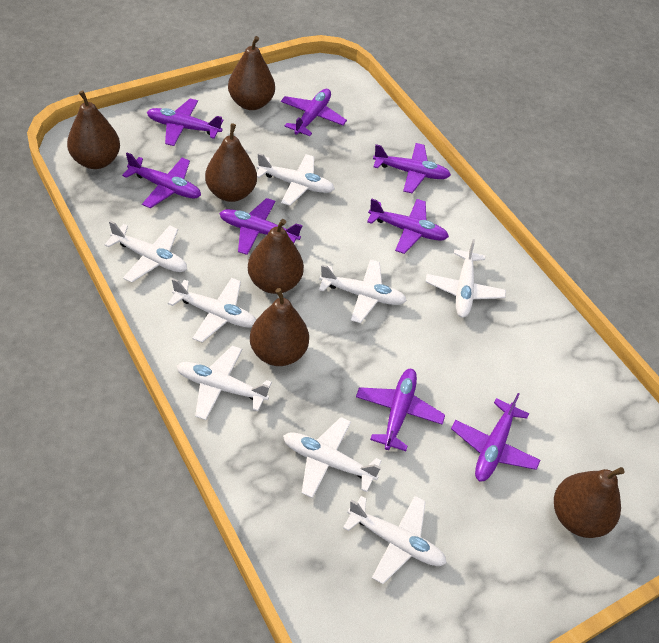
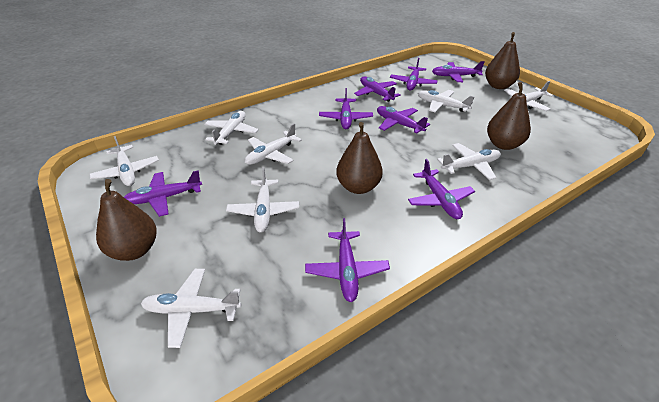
brown pear: [67,91,120,169] [205,123,257,202] [228,36,275,110] [248,219,304,294] [250,288,309,366] [554,467,624,538] = 6 -> [96,179,157,261] [336,122,383,194] [485,32,520,89] [487,82,531,150] = 4

